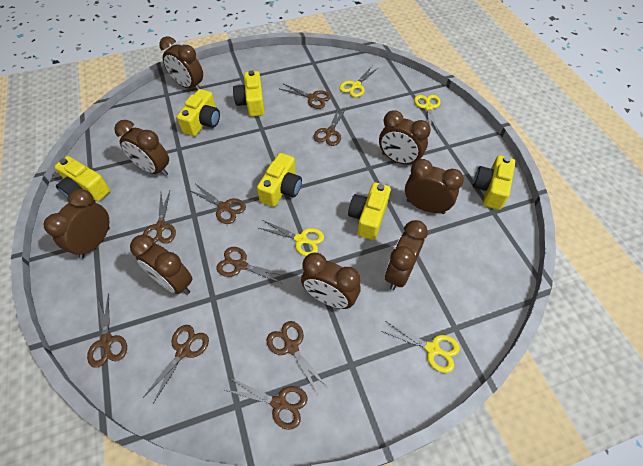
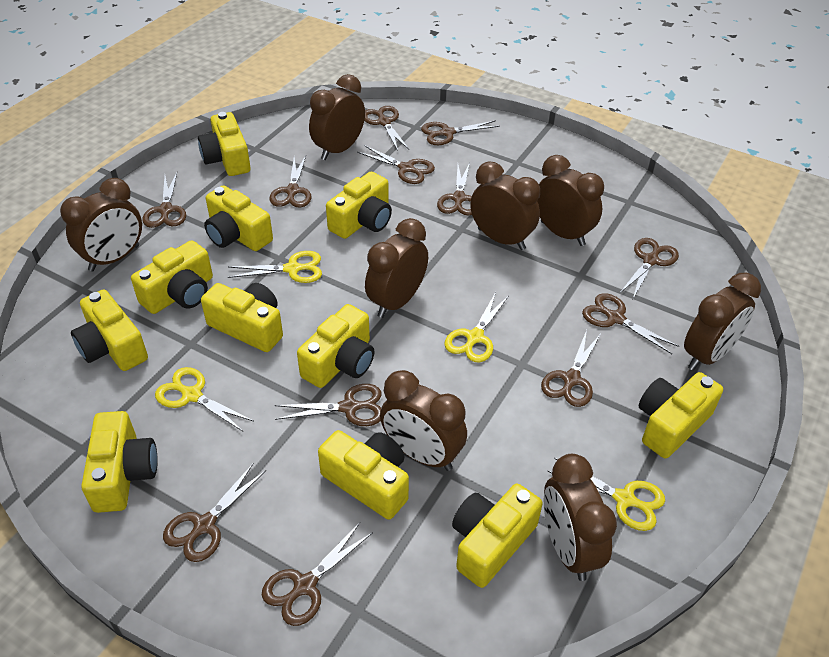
brown scissors: [87,293,127,368] [143,191,176,244] [143,325,209,404] [189,184,246,224] [216,247,285,284] [225,378,308,430] [266,321,328,394] [280,84,331,109] [313,107,347,146] = 9 -> [142,173,186,228] [163,463,266,562] [262,523,373,626] [269,156,311,208] [275,384,382,426] [357,145,435,184] [364,106,409,151] [421,120,500,145] [437,163,472,215] [541,330,601,407] [582,293,679,354] [620,238,679,298] = 12
yellow camera: [54,156,110,201] [177,89,220,136] [233,70,265,117] [257,153,302,207] [348,182,391,240] [473,155,515,210] = 6 -> [71,289,148,371] [81,411,158,513] [131,240,213,314] [198,112,251,176] [201,283,283,352] [204,185,273,251] [297,304,375,388] [318,430,409,520] [326,172,392,239] [452,484,543,588] [639,372,723,459] = 11

